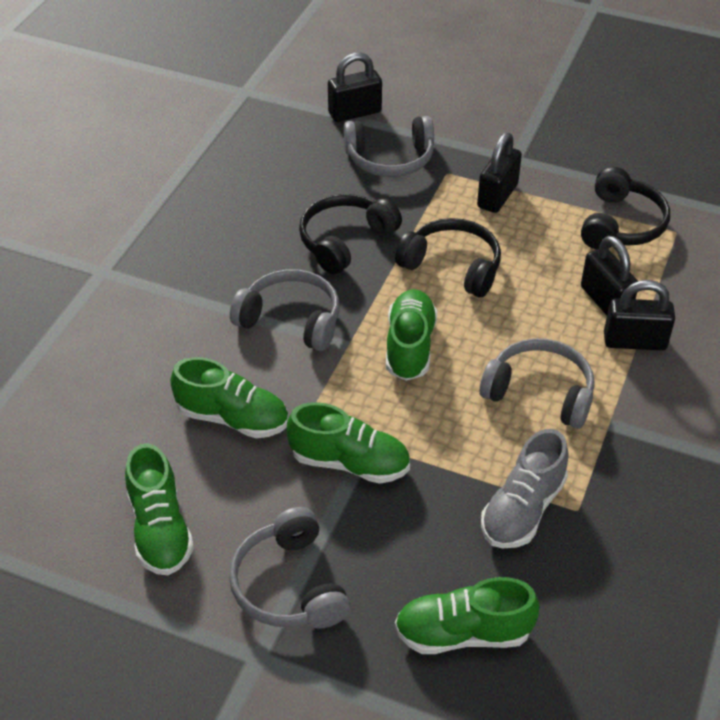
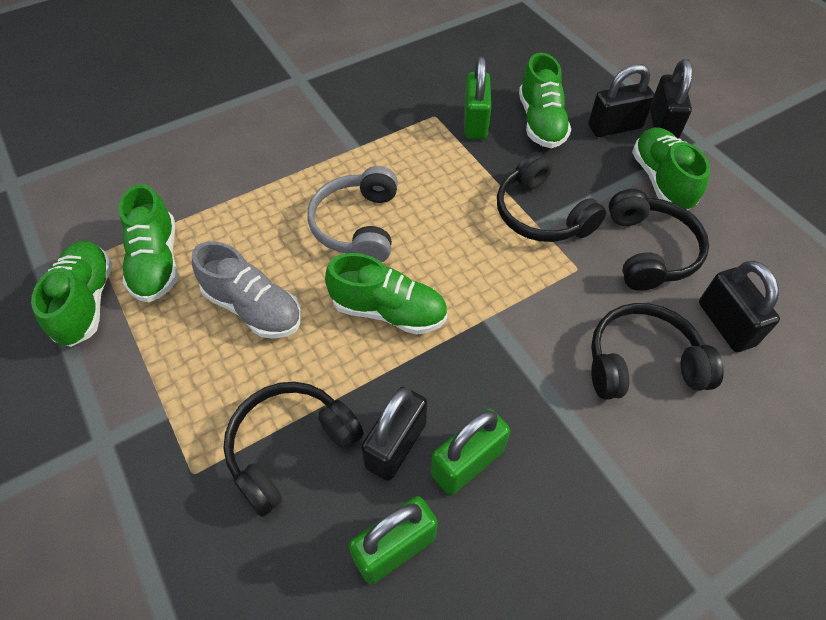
black headphones: [299,194,402,274] [395,218,501,297] [581,167,670,250] = 3 -> [223,382,364,517] [497,151,606,242] [591,303,724,400] [609,189,709,291] = 4
green padlock: none = 0 -> [349,496,438,584] [431,409,510,495] [464,57,491,139] = 3
grey headphones: [229,507,350,629] [230,269,340,351] [343,116,434,177] [479,338,595,429] = 4 -> [307,166,398,262] = 1

